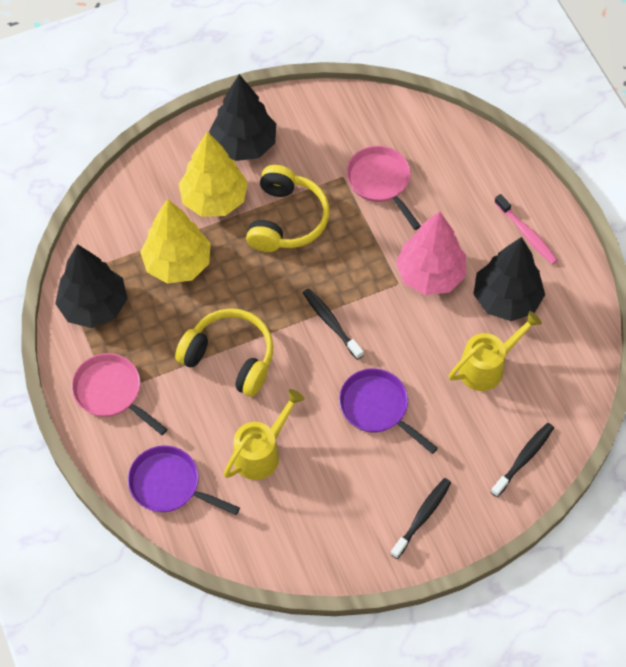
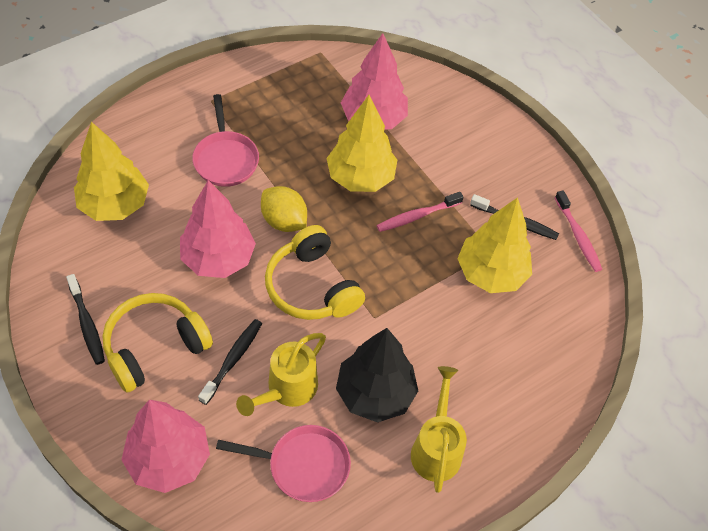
black tree: [55,244,127,328] [209,74,276,161] [474,237,545,321] = 3 -> [336,328,418,423] = 1
pink toothbrush: [494,194,558,264] = 1 -> [377,192,463,232] [555,190,602,272] = 2
pink tree: [396,211,466,295] = 1 -> [121,400,210,493] [180,180,256,278] [341,33,408,130] = 3
purple pan: [128,446,240,515] [339,368,438,454] = 2 -> none = 0
yellow lemon: none = 0 -> [261,186,307,232] = 1
yellow tree: [140,199,211,284] [179,132,248,217] = 2 -> [74,122,149,221] [326,95,397,192] [457,197,532,293] = 3

